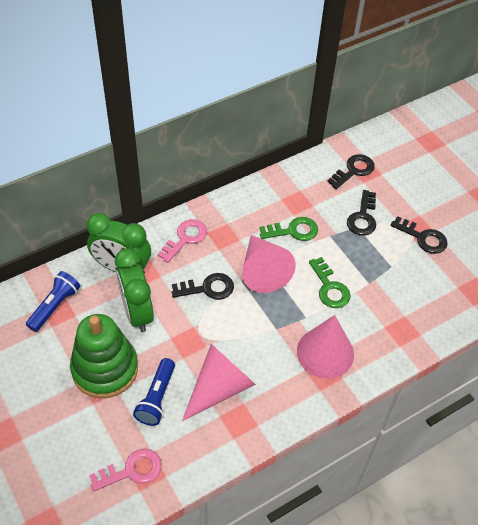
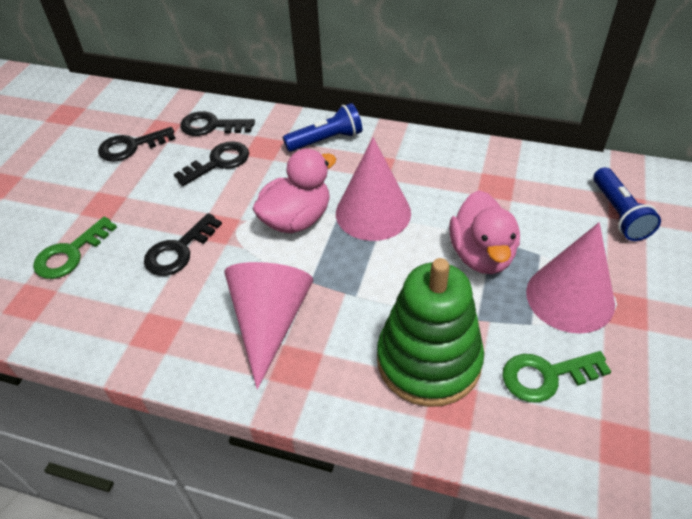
green clock: [87,213,151,274] [115,248,154,332] = 2 -> none = 0
pink duck: none = 0 -> [253,149,336,233] [449,190,520,274] = 2
pink key: [89,449,162,492] [158,219,207,263] = 2 -> none = 0

